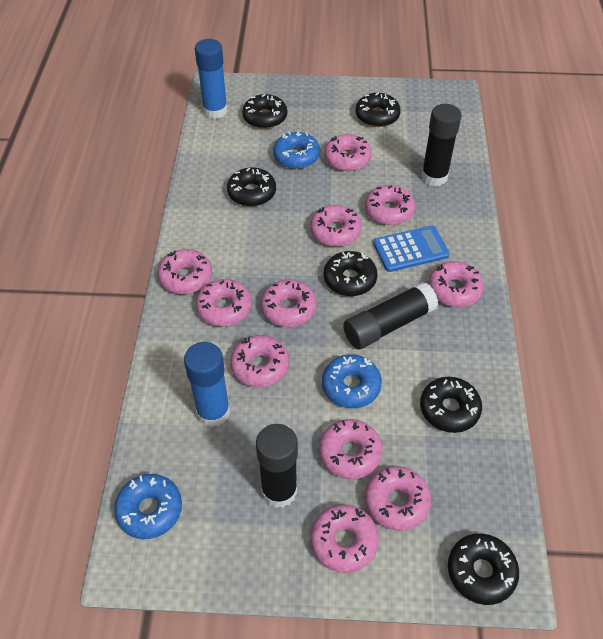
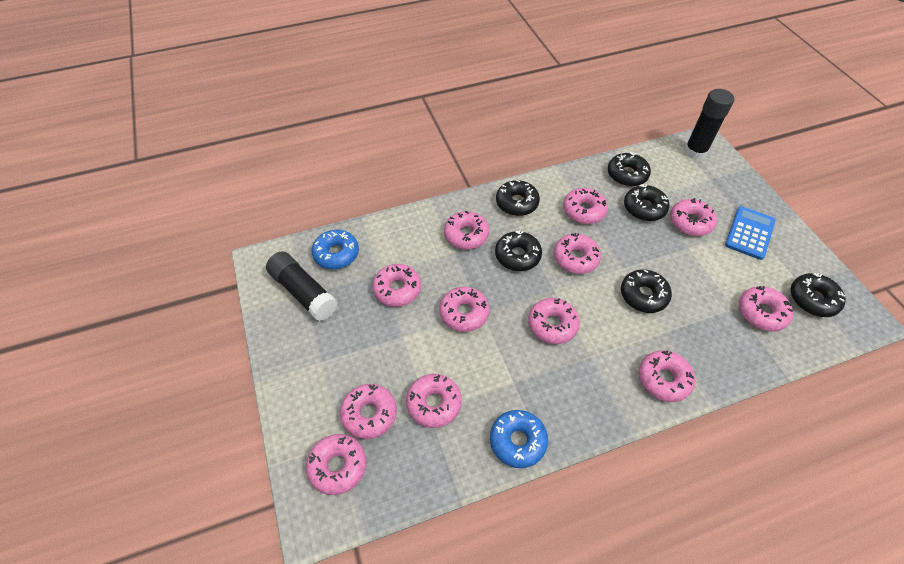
black glue stick: [256,424,298,508] [343,282,438,349] [421,104,461,186] = 3 -> [266,252,338,321] [684,89,734,160] = 2
blue donut: [114,474,182,539] [273,132,320,169] [322,354,382,408] = 3 -> [311,230,359,269] [490,410,548,468] = 2
blue glue stick: [184,342,230,427] [195,39,228,119] = 2 -> none = 0
pink donut: [158,249,212,294] [196,279,252,327] [230,335,289,387] [261,280,317,327] [310,205,362,247] [310,504,379,573] [319,419,383,479] [324,134,372,171] [364,466,431,531] [365,185,415,225] [428,261,484,307] = 11 -> [306,434,366,495] [340,384,397,439] [372,264,421,307] [406,374,462,428] [439,287,490,332] [444,211,489,249] [528,298,580,344] [554,233,601,274] [563,188,608,224] [639,350,695,402] [670,198,717,236] [739,286,793,331] = 12

